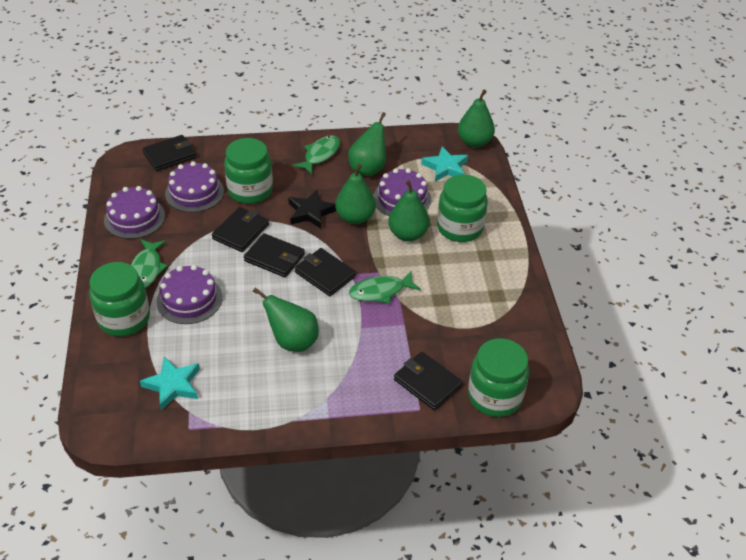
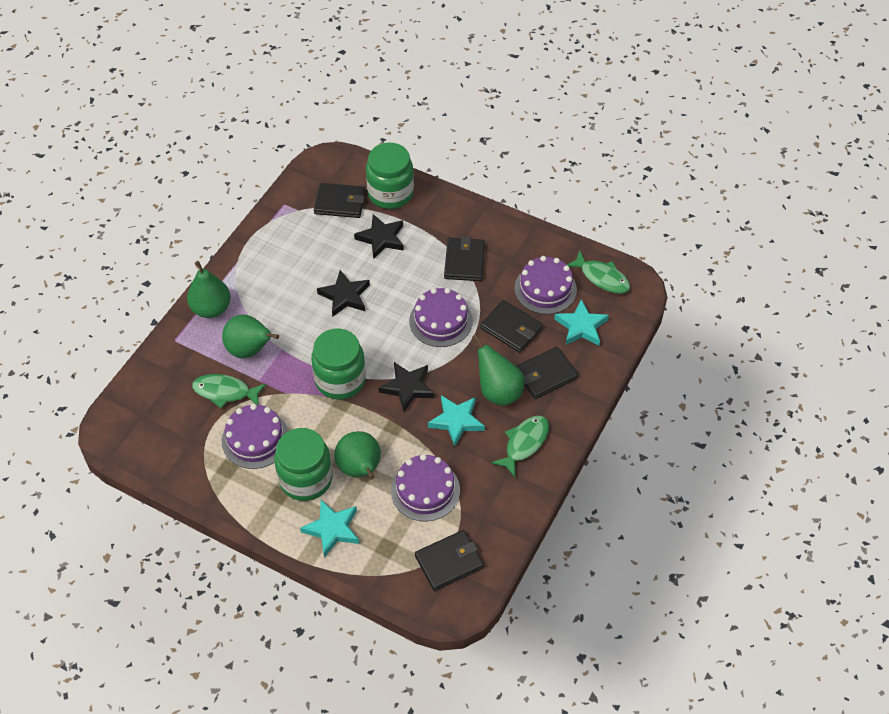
black star: [288,190,336,229] = 1 -> [317,270,370,317] [354,214,404,259] [379,362,434,412] = 3
green jar: [89,262,150,337] [224,138,273,204] [437,174,488,242] [468,338,529,417] = 4 -> [274,428,333,501] [311,329,366,400] [366,142,414,209] = 3
green pear: [253,288,319,352] [335,164,376,224] [348,112,386,176] [388,180,429,241] [458,89,495,148] = 5 -> [187,261,231,318] [222,315,279,358] [334,431,381,480] [472,334,524,406] = 4
turquoise star: [140,357,200,410] [421,146,468,182] = 2 -> [300,500,359,558] [428,395,485,446] [554,299,609,346] = 3

